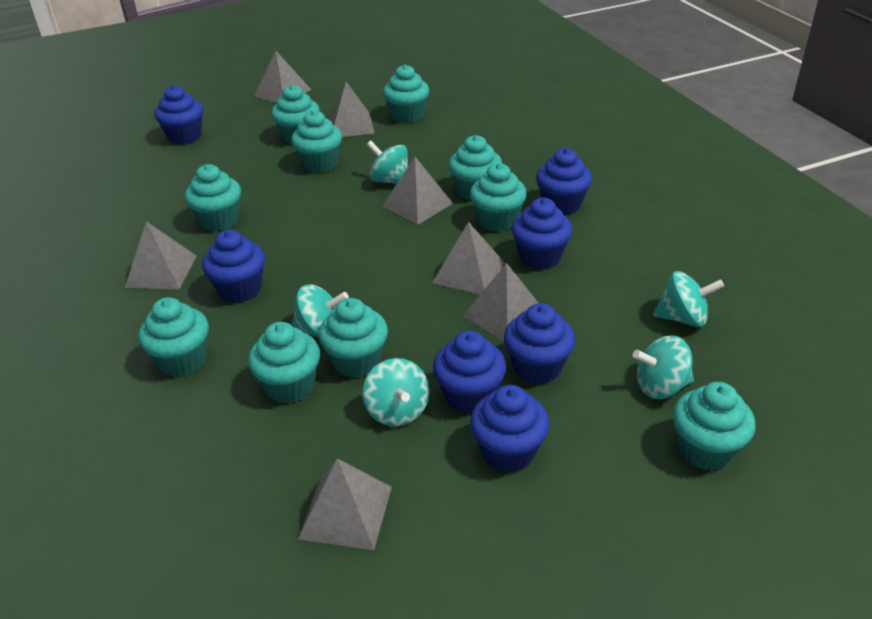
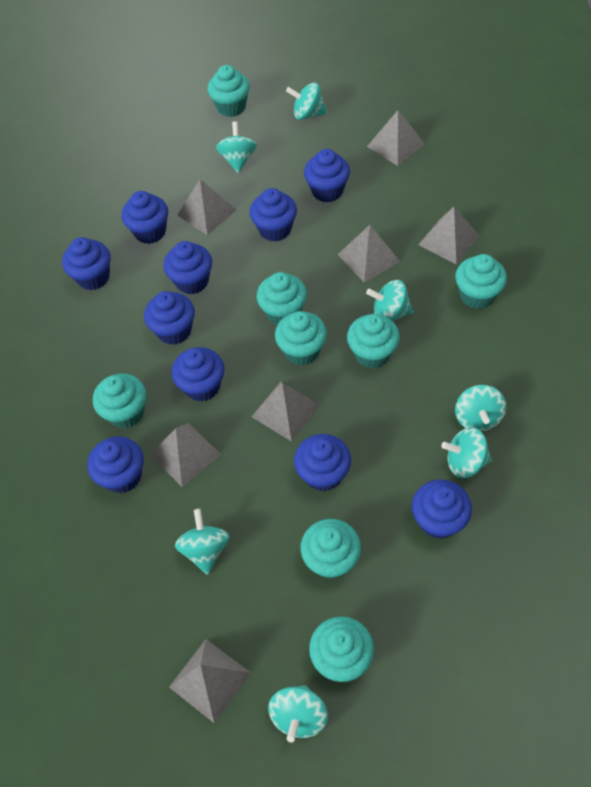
blue cupcake: [155,85,203,145] [202,230,265,303] [433,331,507,414] [470,385,550,473] [504,303,575,385] [511,198,572,270] [536,148,592,215] = 7 -> [62,237,111,291] [87,436,144,493] [122,191,168,244] [144,291,195,345] [163,241,212,295] [172,347,224,402] [250,188,297,242] [294,434,351,491] [304,149,350,203] [412,479,472,539] = 10
turquoise cupcake: [138,297,209,377] [185,164,241,231] [248,322,320,403] [271,85,320,144] [291,110,342,173] [318,298,388,378] [383,65,429,123] [448,135,502,201] [470,163,527,232] [673,382,755,471] = 10 -> [93,373,146,428] [208,65,250,117] [257,272,307,325] [275,311,327,365] [300,519,361,579] [309,616,374,682] [347,314,400,368] [455,254,507,309] = 8
turquoise spinning top: [292,285,349,338] [362,358,430,427] [367,140,408,184] [633,336,694,399] [653,271,724,327] = 5 -> [175,509,229,575] [216,121,257,173] [268,685,328,743] [286,83,327,120] [366,280,413,321] [441,427,492,478] [455,385,507,432] = 7

